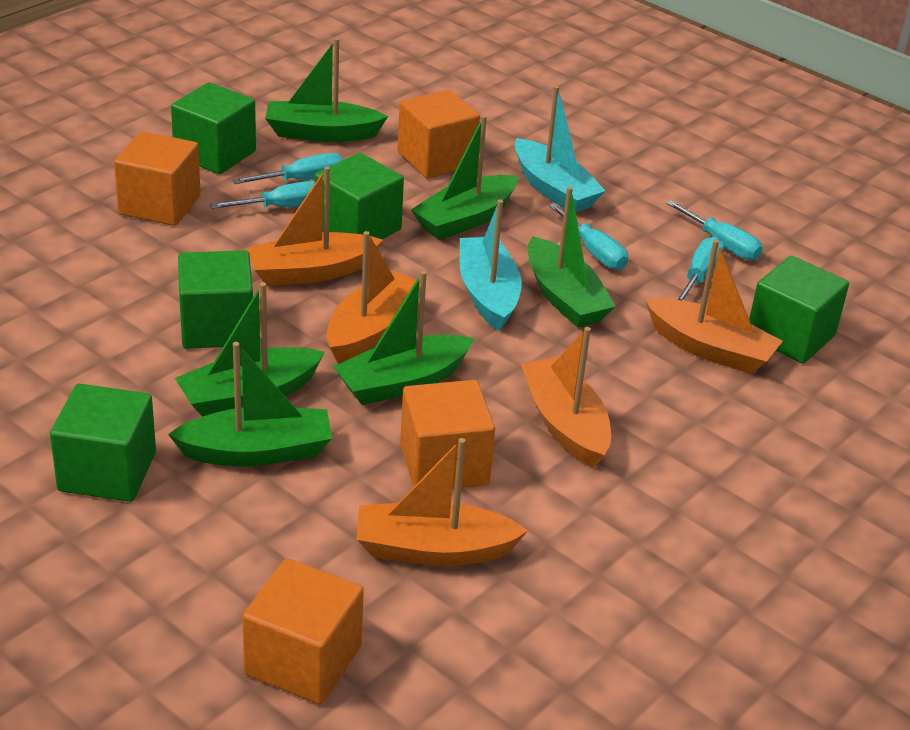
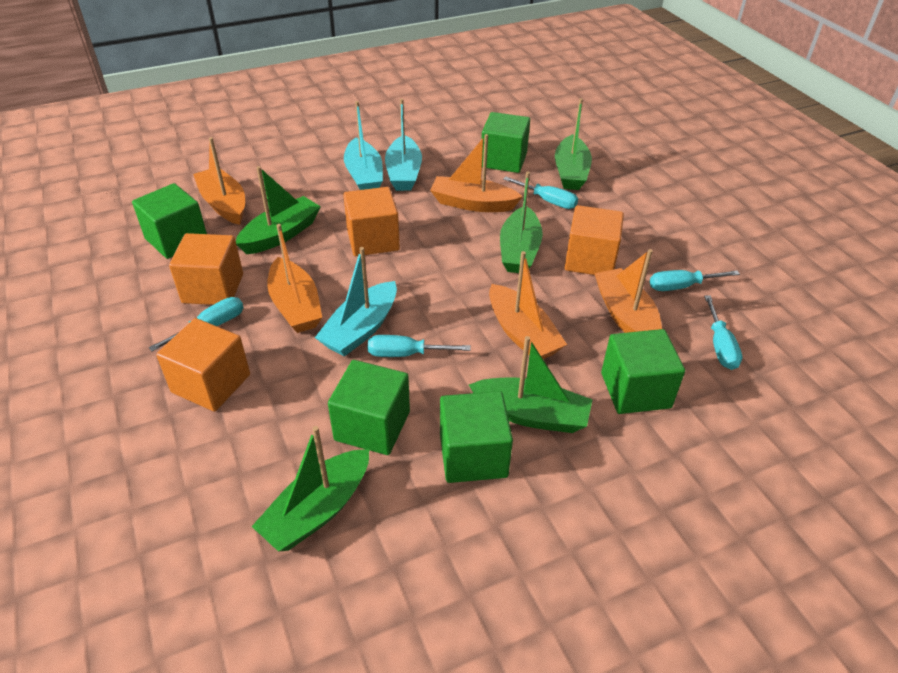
green boat: [168,342,332,466] [175,282,325,417] [265,38,388,142] [333,271,474,405] [411,115,518,240] [528,187,616,328] = 6 -> [236,166,321,254] [251,426,369,552] [469,336,593,433] [500,171,543,273] [555,98,592,190] = 5
turquoise boat: [460,200,522,331] [515,86,606,212] = 2 -> [315,247,397,357] [344,101,383,190] [385,99,422,191] = 3

